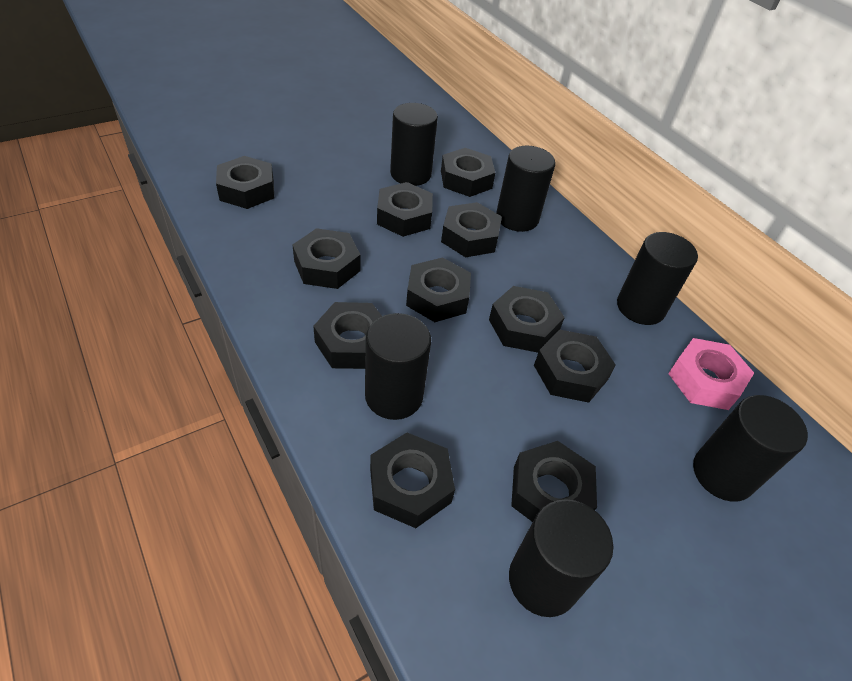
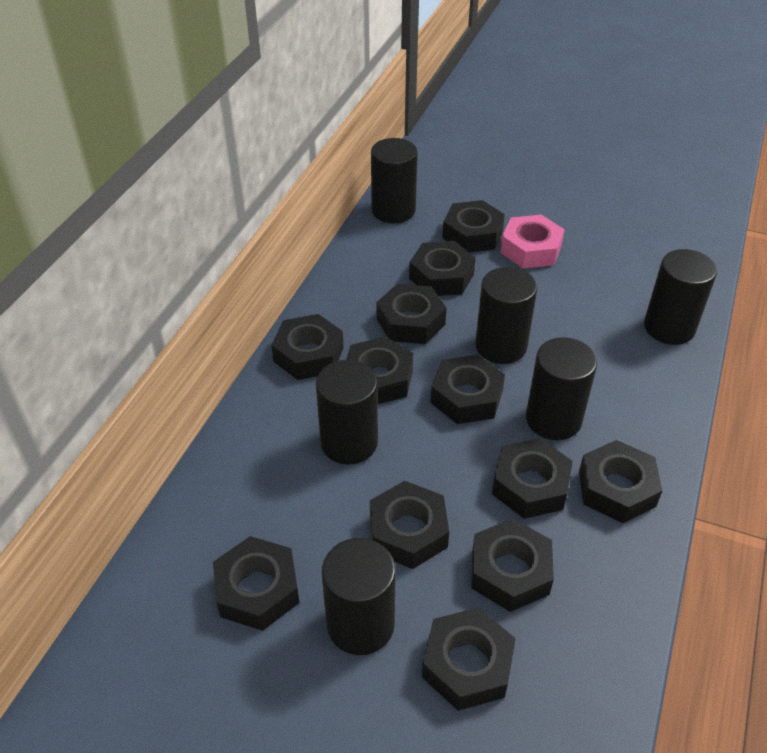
black nut: [216,156,274,209] [292,228,361,289] [313,302,382,369] [370,433,455,528] [377,182,433,237] [406,257,471,322] [441,148,495,197] [441,202,502,257] [489,286,565,353] [511,441,597,522] [534,330,616,403] = 11 -> [213,536,299,631] [271,314,344,380] [346,337,413,404] [370,481,449,569] [377,284,446,344] [409,241,476,296] [422,607,516,711] [431,354,505,424] [442,200,505,253] [471,519,554,612] [492,438,573,519] [579,440,662,523] = 12

